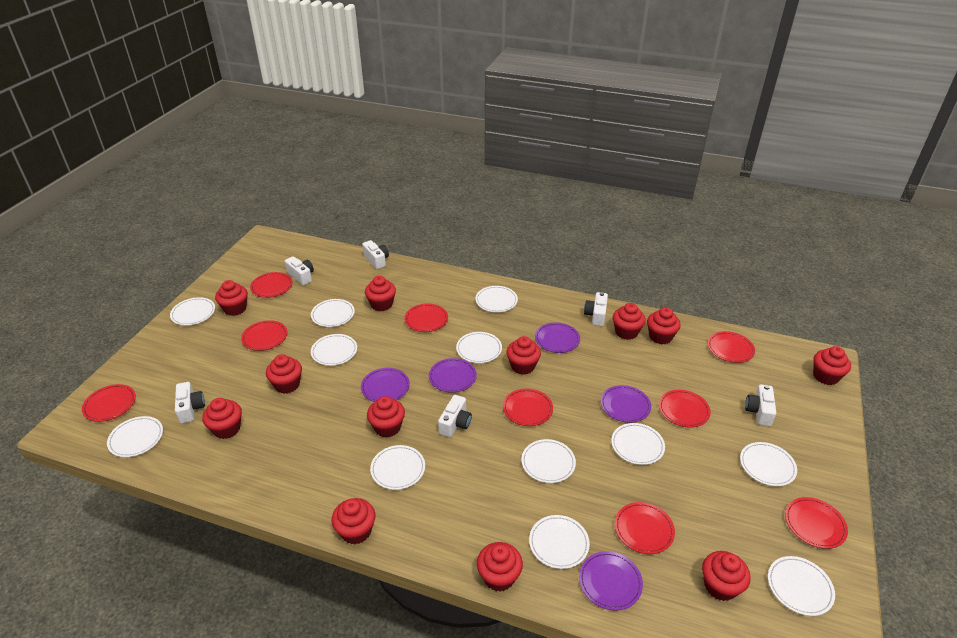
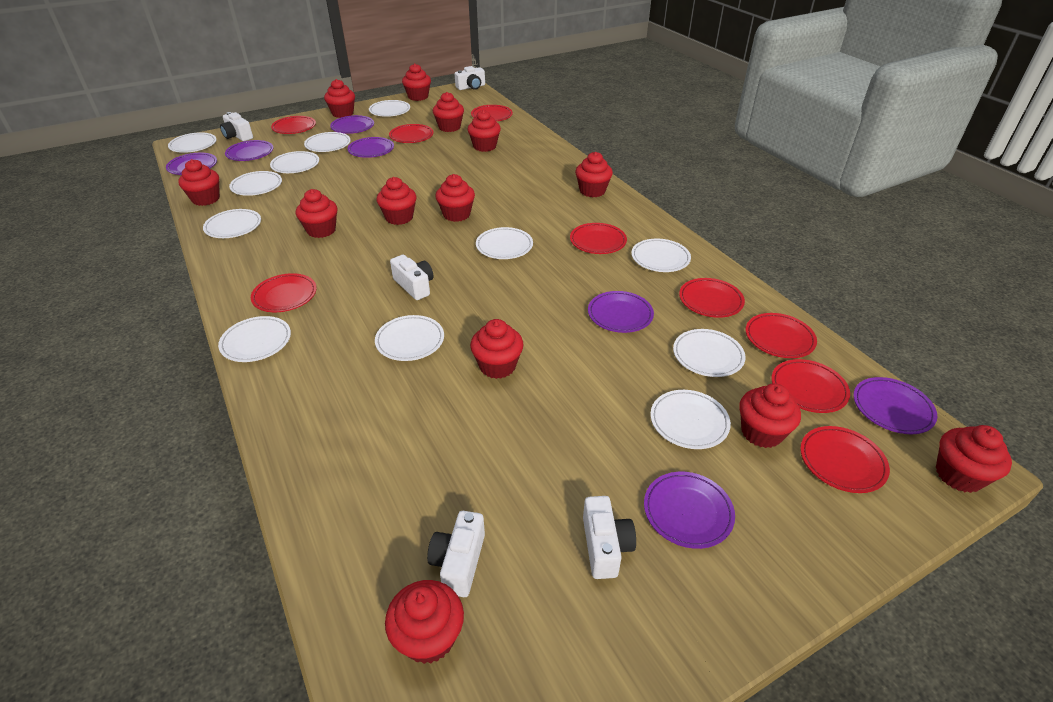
purple plate: [361,368,410,402] [429,358,477,393] [535,322,580,353] [579,551,643,610] [601,385,651,423] = 5 -> [166,153,217,175] [225,140,273,161] [330,115,374,134] [348,137,394,158] [588,291,654,333] [644,472,735,549] [853,377,937,434] = 7
red cupcake: [202,398,242,439] [215,280,248,316] [266,354,302,394] [331,498,375,544] [365,276,396,311] [367,396,405,437] [477,542,523,591] [506,336,541,375] [613,303,646,340] [647,307,681,344] [702,551,751,601] [813,346,851,385] = 12 -> [178,159,220,206] [296,189,337,238] [324,79,355,118] [376,177,417,225] [385,580,464,664] [402,63,431,101] [433,92,464,132] [435,174,475,222] [467,110,501,152] [470,319,524,379] [575,152,613,197] [739,383,801,448] [936,425,1012,493] = 13
white camera: [175,382,205,424] [285,256,314,286] [362,240,389,269] [438,395,472,437] [584,292,608,326] [745,384,776,426] = 6 -> [220,112,253,141] [390,255,434,300] [427,511,485,597] [455,66,485,90] [583,496,636,579] = 5

